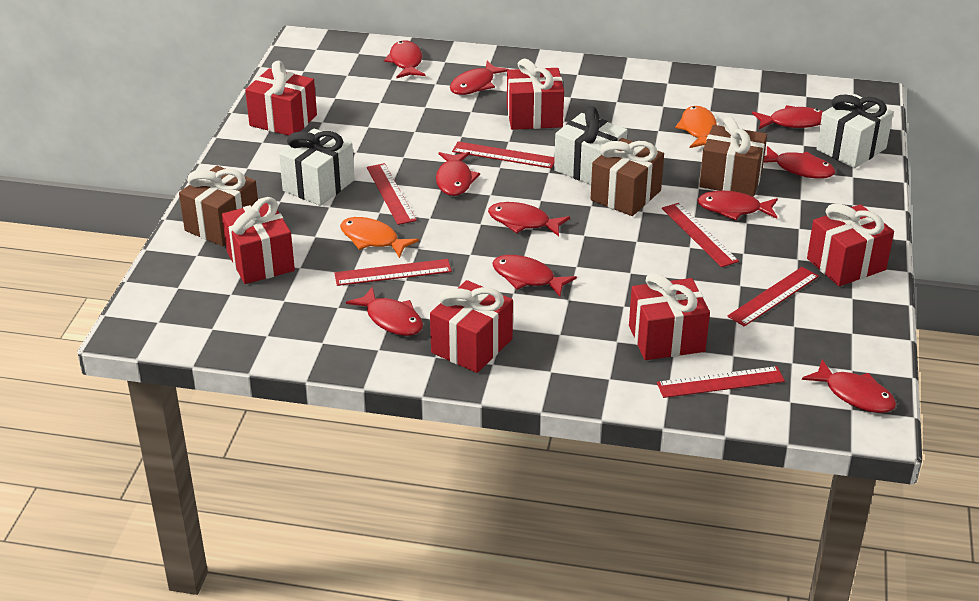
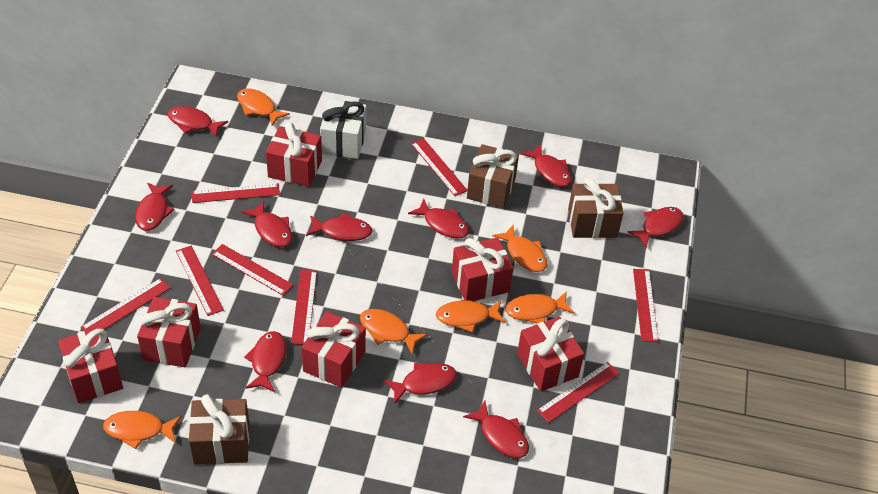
orange fish: [340,217,419,258] [675,106,717,148] = 2 -> [103,411,181,449] [237,88,290,126] [360,309,427,354] [436,300,506,333] [492,225,547,272] [505,291,575,324] = 6
red ruler: [334,259,452,286] [367,163,417,225] [452,141,555,169] [657,366,785,398] [662,203,739,267] [728,267,819,327] = 6 -> [81,278,170,332] [176,246,224,316] [192,183,280,203] [212,244,293,296] [291,270,317,345] [411,138,467,196] [537,362,620,423] [633,269,659,342] = 8
white gift: [279,128,355,206] [554,106,628,185] [817,94,893,168] = 3 -> [320,100,366,159] = 1

